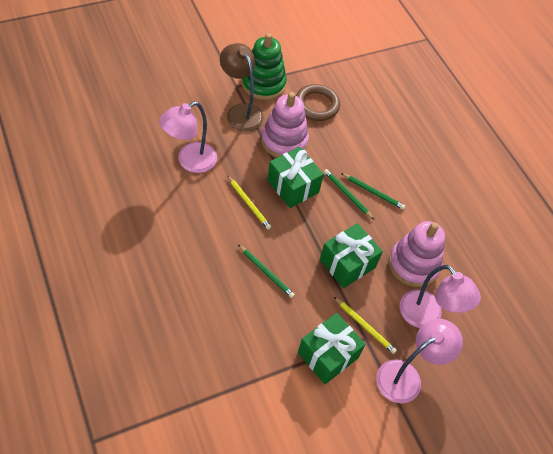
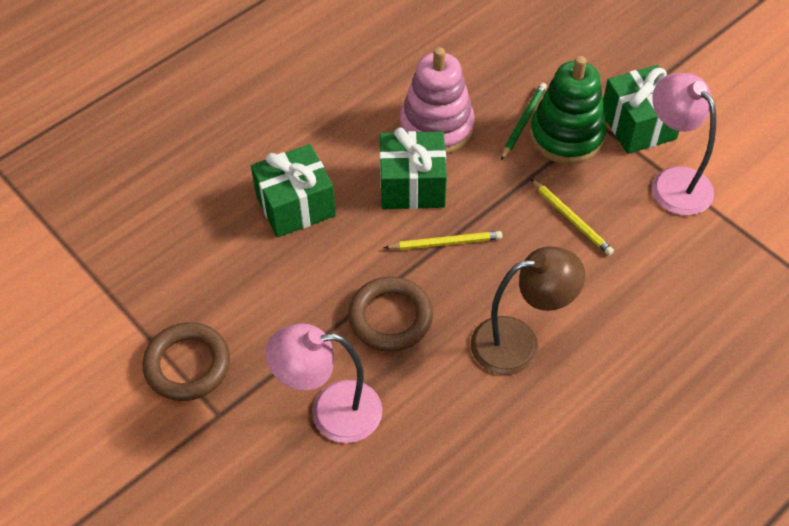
brown ring: [296,84,340,121] = 1 -> [143,322,230,401] [348,276,433,352] = 2
green pencil: [238,245,295,298] [324,169,374,220] [341,173,405,210] = 3 -> [501,83,547,160] = 1
pink lamp: [159,101,217,173] [376,319,463,404] [400,265,481,328] = 3 -> [266,323,382,443] [652,73,716,216] = 2
pink stacking toy: [261,92,309,158] [389,221,445,287] = 2 -> [400,47,475,154] = 1

